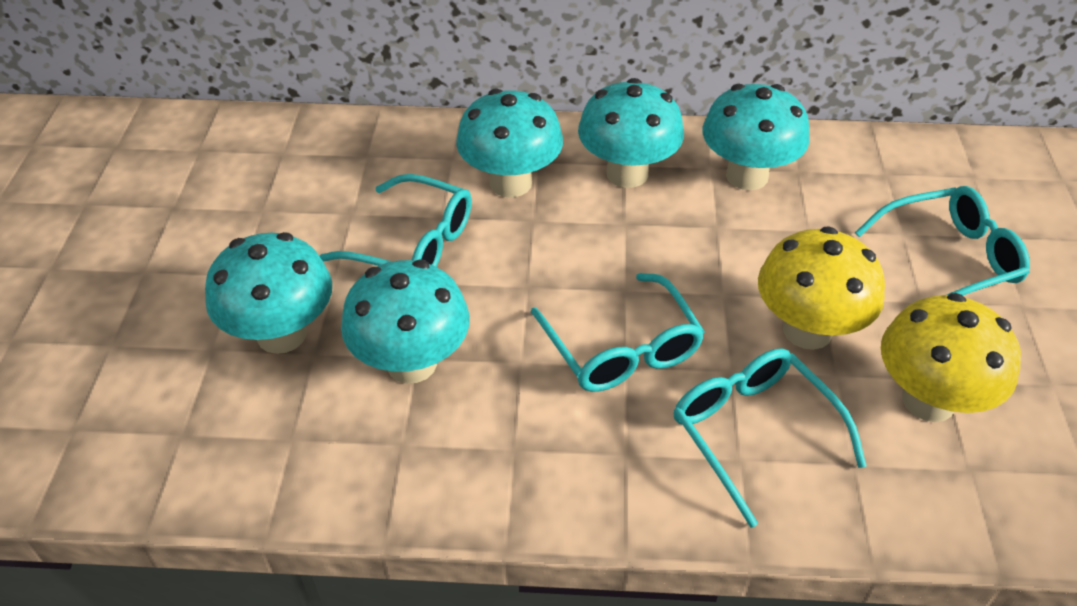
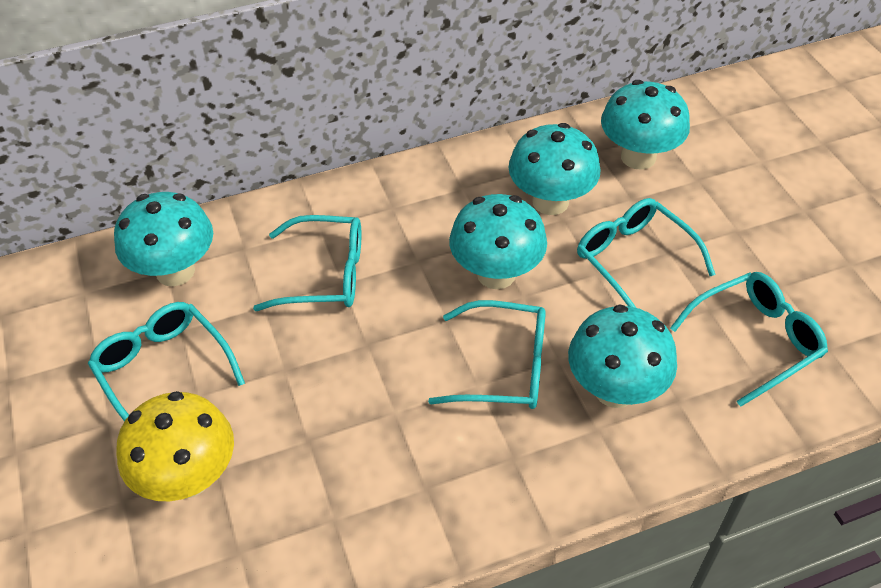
turquoise glasses: [320,174,472,267] [531,273,705,392] [674,348,867,528] [855,186,1030,295] = 4 -> [88,302,245,421] [253,215,361,311] [428,300,546,409] [577,198,716,308] [670,272,828,407] = 5
yellow mushroom: [758,226,885,350] [881,293,1021,422] = 2 -> [116,391,234,501] = 1

